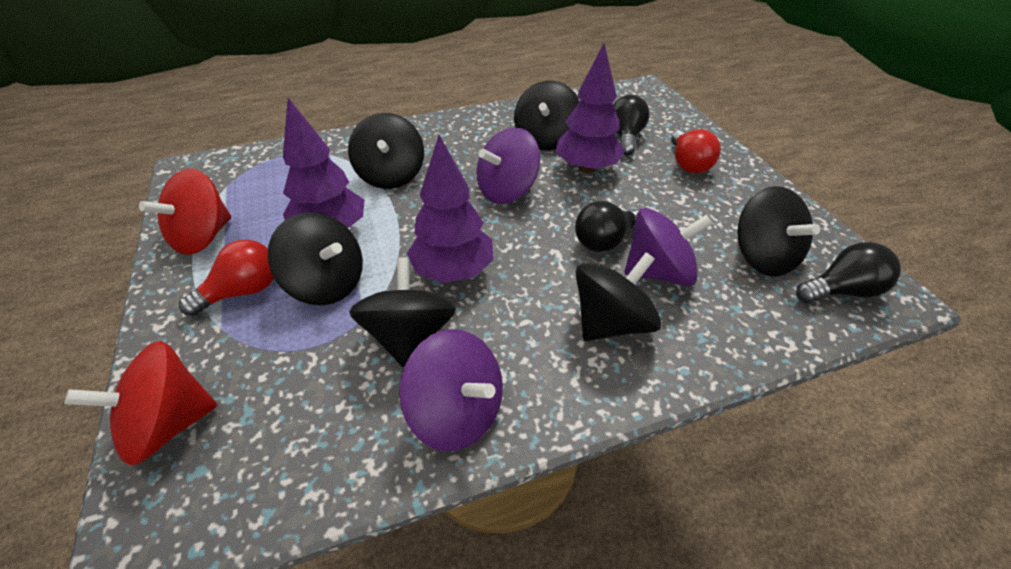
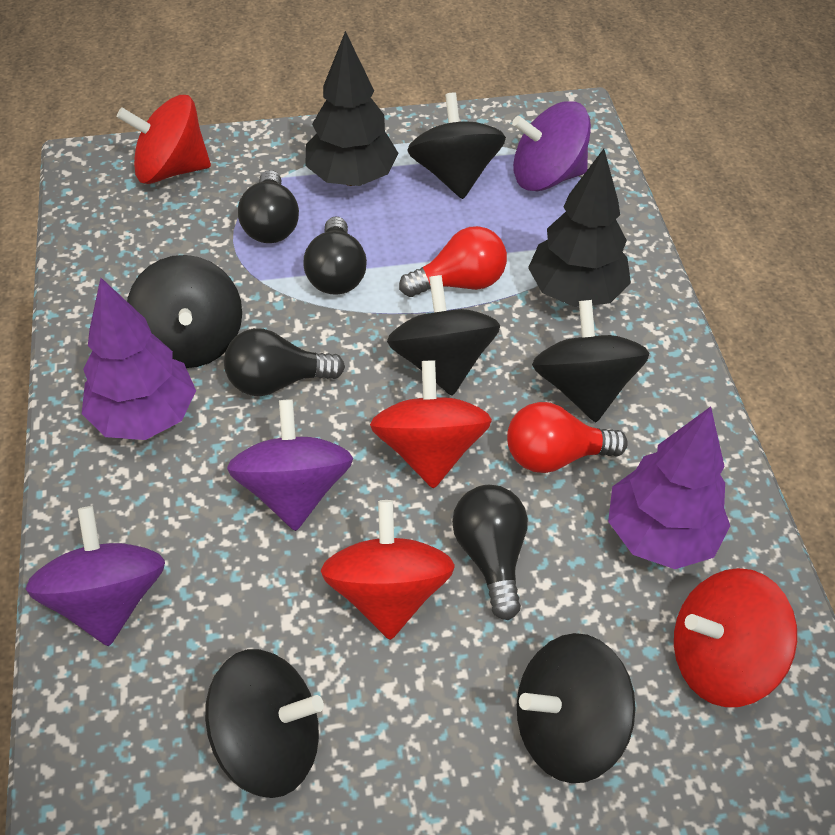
black light bulb: [575,201,640,252] [613,95,649,155] [796,242,901,303] = 3 -> [224,328,345,396] [238,170,299,243] [304,216,367,295] [452,485,528,620] = 4
black tree: none = 0 -> [305,31,399,186] [528,149,631,307] = 2
purple tree: [283,98,365,228] [407,135,494,283] [556,43,625,173] = 3 -> [82,278,196,440] [608,407,730,569] = 2
red spinning top: [65,341,218,466] [139,169,231,255] = 2 -> [117,95,211,184] [321,500,455,640] [370,360,492,489] [674,568,797,707] = 4

